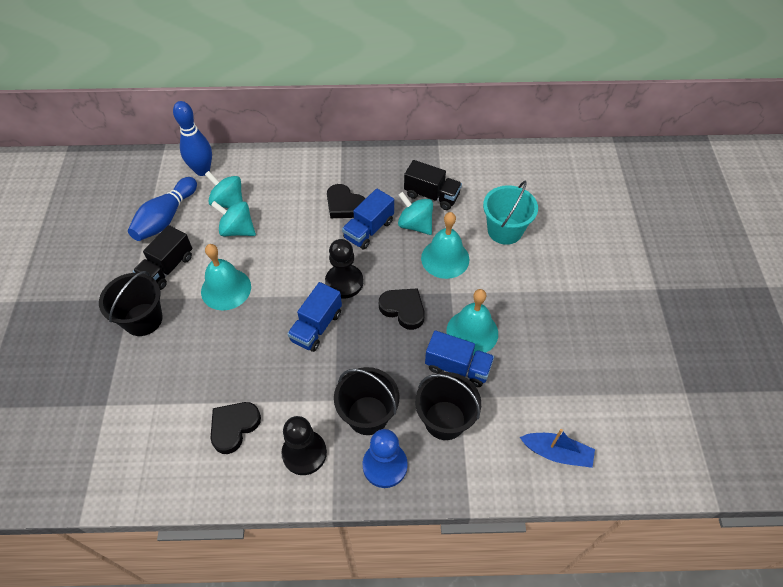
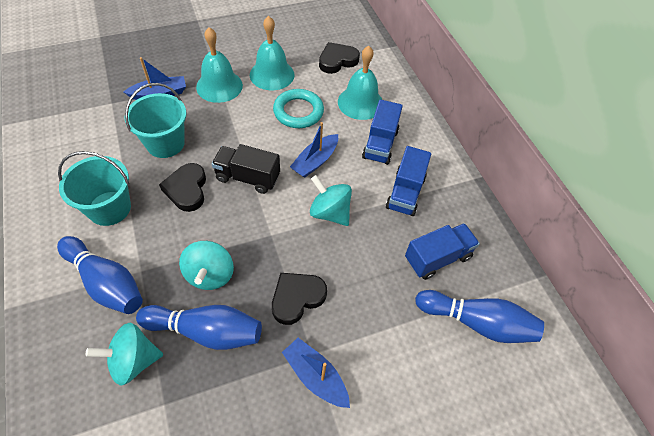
black bucket: [99,271,163,336] [334,367,399,435] [415,372,481,440] = 3 -> none = 0
black pawn: [281,416,327,475] [325,239,363,299] = 2 -> none = 0
black truck: [133,225,192,290] [404,160,462,210] = 2 -> [212,144,280,194] = 1
blue boat: [520,429,595,468] = 1 -> [124,57,186,100] [282,338,350,408] [290,122,338,178] = 3
blue bowling pin: [128,177,197,241] [173,101,212,176] = 2 -> [57,236,143,314] [136,305,262,350] [415,290,544,343] = 3
blue pawn: [362,429,408,488] = 1 -> none = 0
turquoise bucket: [483,181,538,245] = 1 -> [58,151,131,226] [125,83,187,158] = 2
turquoise ring: none = 0 -> [273,89,324,128] = 1

